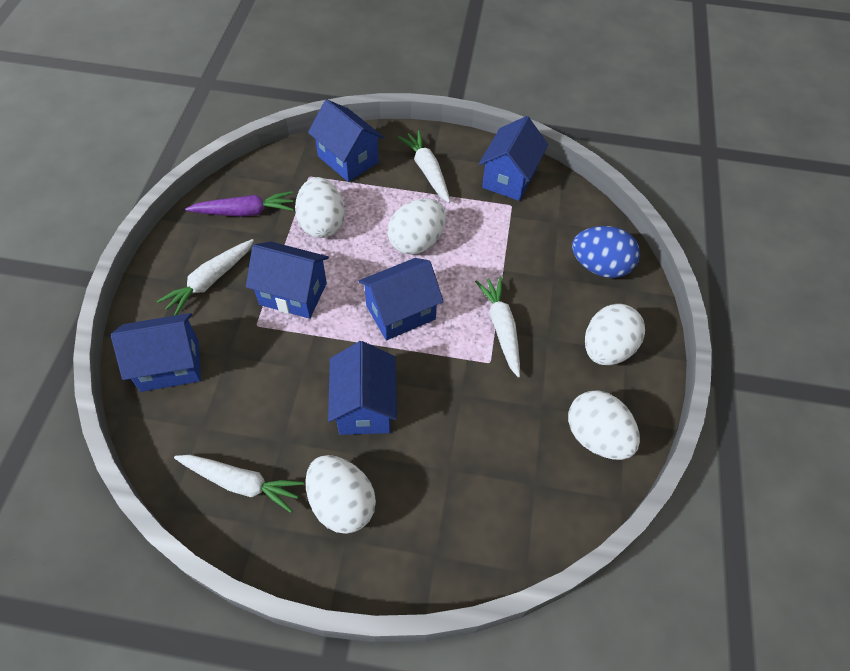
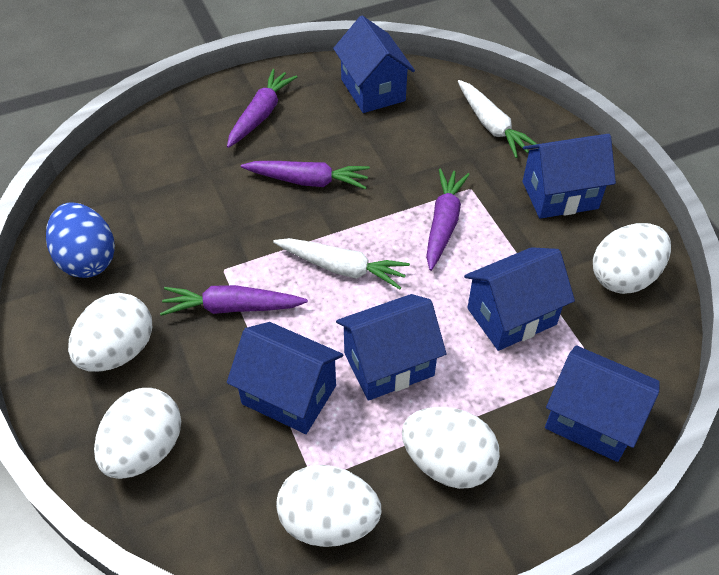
purple carrot: [185,191,294,217] = 1 -> [160,285,308,316] [227,69,297,148] [241,161,370,189] [426,168,470,271] = 4
white carrot: [157,239,254,316] [174,455,304,513] [398,130,450,203] [475,276,520,378] = 4 -> [273,238,410,289] [458,80,537,158] = 2

